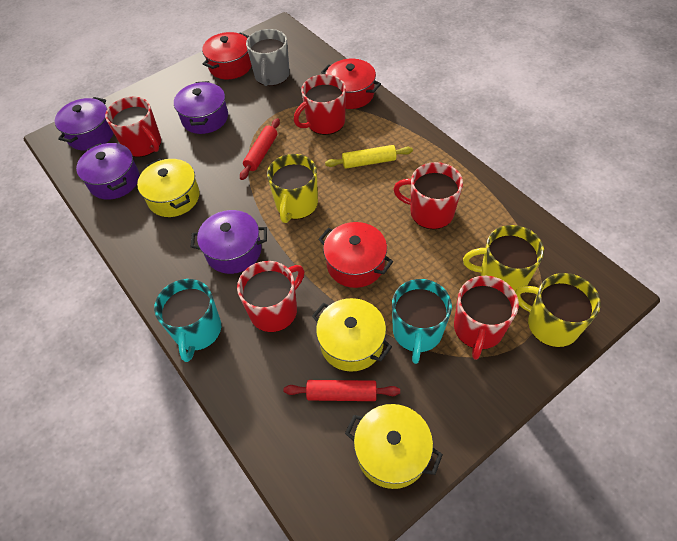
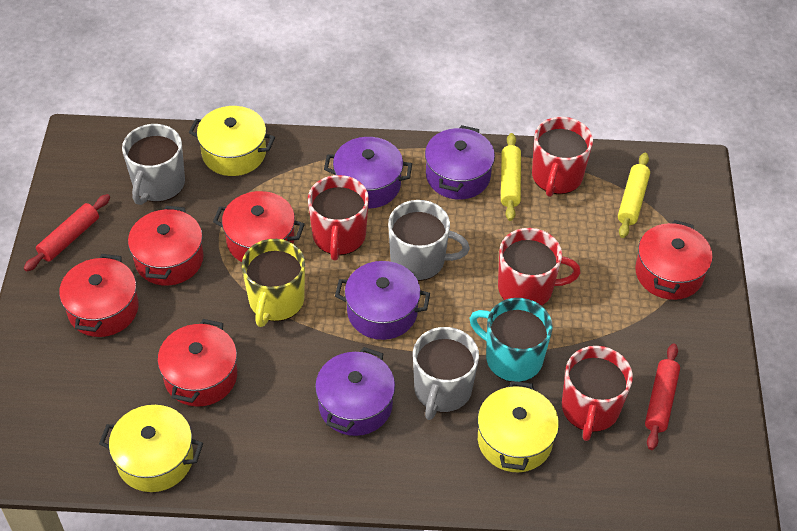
grey mug: [246,29,290,86] = 1 -> [122,124,185,205] [388,200,470,281] [413,327,479,420] = 3
red mug: [105,97,161,157] [237,261,304,332] [294,74,346,135] [393,162,463,229] [454,276,519,360] = 5 -> [308,175,369,260] [498,228,580,306] [532,117,593,197] [562,346,633,441] = 4
red pot: [202,32,251,79] [318,222,393,288] [321,59,381,109] = 3 -> [59,254,139,337] [128,206,204,286] [157,319,237,407] [213,191,305,262] [635,220,713,300] = 5
turquoise mug: [154,279,221,362] [392,279,452,364] = 2 -> [470,298,553,382] = 1
yellow mug: [267,154,318,223] [463,225,544,291] [515,273,601,347] = 3 -> [242,239,305,327] = 1
yellow rolling pin: [325,145,413,169] = 1 -> [501,133,521,221] [618,153,650,238] = 2

